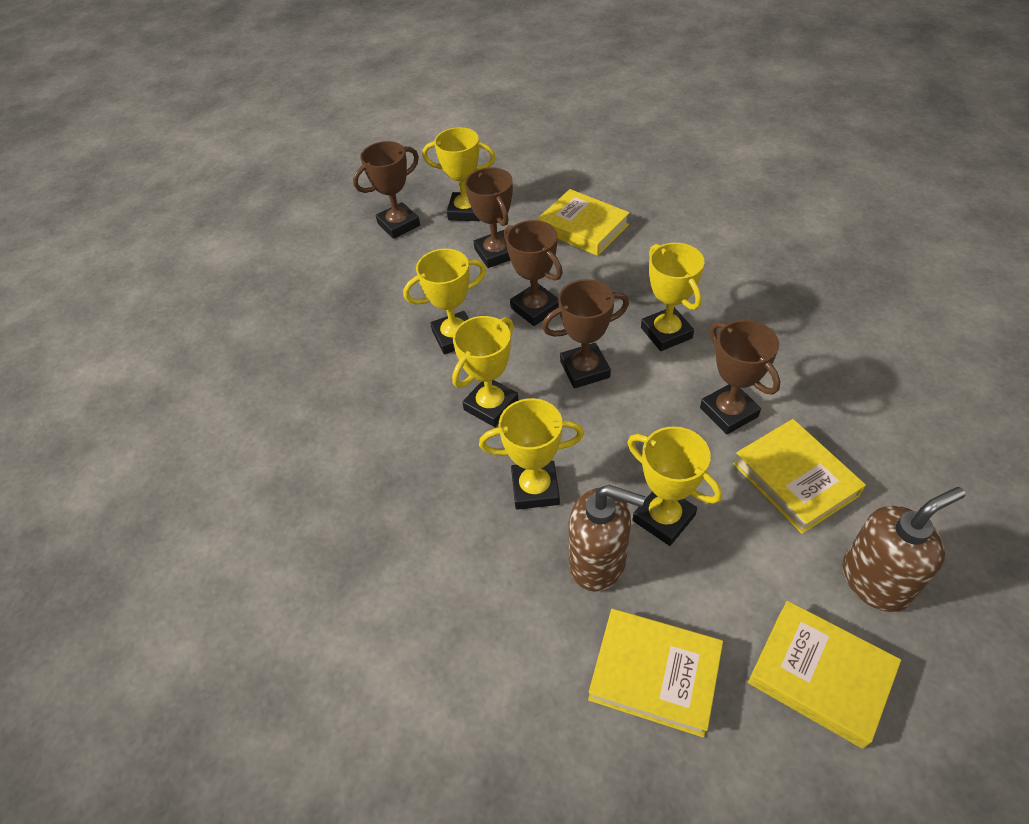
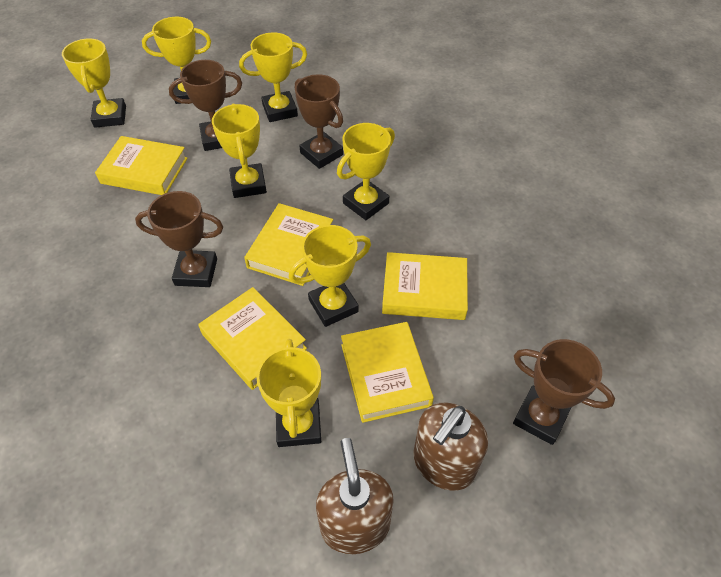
brown trophy: [353,141,420,239] [465,167,513,268] [504,220,563,326] [542,279,629,388] [700,320,781,434] = 5 -> [135,191,223,287] [169,60,242,151] [295,74,343,169] [513,339,615,445] = 4
yellow book: [538,189,630,256] [588,609,723,738] [733,419,866,534] [748,601,901,749] = 4 -> [95,136,188,195] [198,287,307,390] [244,203,333,286] [341,322,434,423] [382,252,468,320] = 5
yellow trophy: [403,249,486,354] [422,127,496,221] [452,316,519,427] [479,398,584,510] [628,426,722,546] [641,243,704,351] = 6 -> [62,38,126,128] [142,17,211,104] [212,104,267,198] [239,33,307,122] [257,339,321,447] [288,225,371,327] [337,123,395,220] = 7

